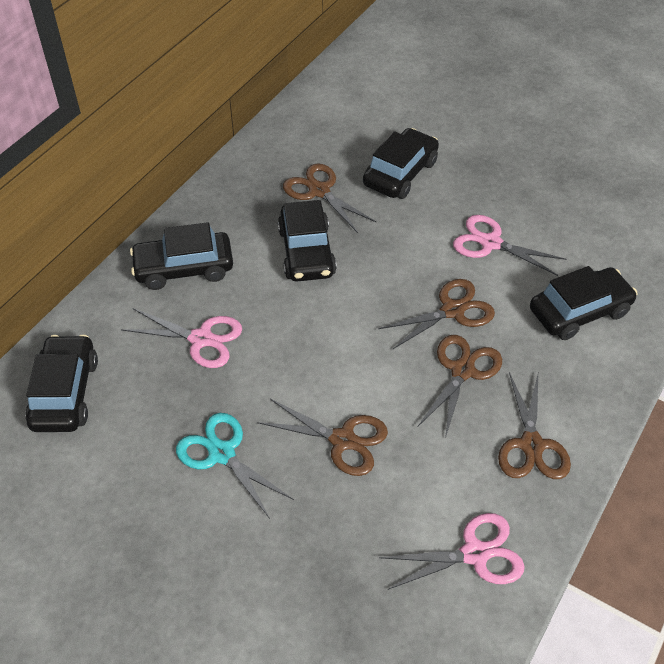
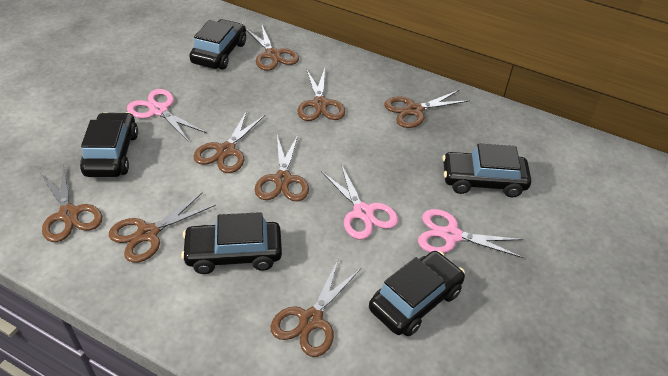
brown scissors: [257,399,388,476] [283,164,376,233] [378,279,495,350] [418,335,502,439] [498,372,571,479] = 5 -> [41,164,102,242] [109,192,216,263] [193,111,266,173] [246,23,299,71] [255,135,309,201] [270,258,361,357] [297,68,345,121] [384,90,470,128] = 8
turquoise scissors: [176,413,294,519] = 1 -> none = 0

